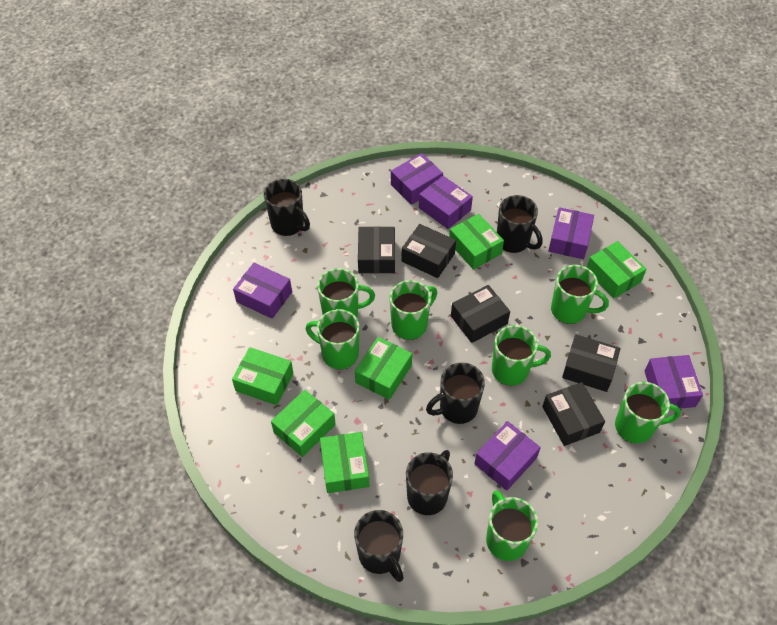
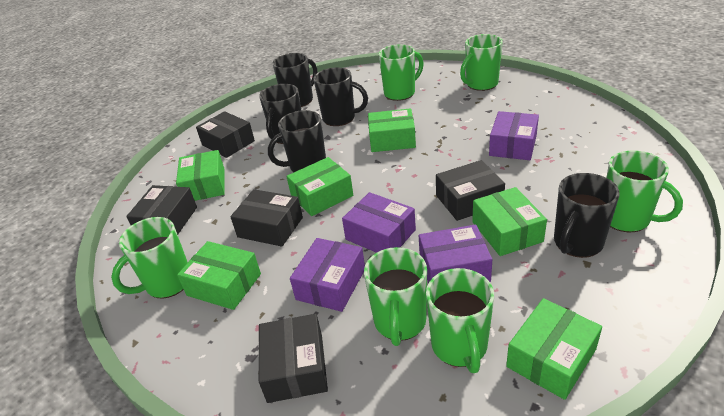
green mug: [306,309,360,370] [317,268,375,318] [390,280,437,340] [486,490,538,561] [492,325,551,386] [551,265,609,324] [615,382,681,444] = 7 -> [111,217,188,298] [364,247,427,346] [379,44,424,101] [426,268,494,373] [460,34,503,91] [606,151,683,232] = 6
purple box: [233,263,292,319] [391,153,443,205] [419,175,473,229] [474,421,541,491] [548,207,594,259] [644,355,703,410] = 6 -> [290,238,365,312] [342,192,416,253] [419,225,492,283] [489,111,539,160] = 4

